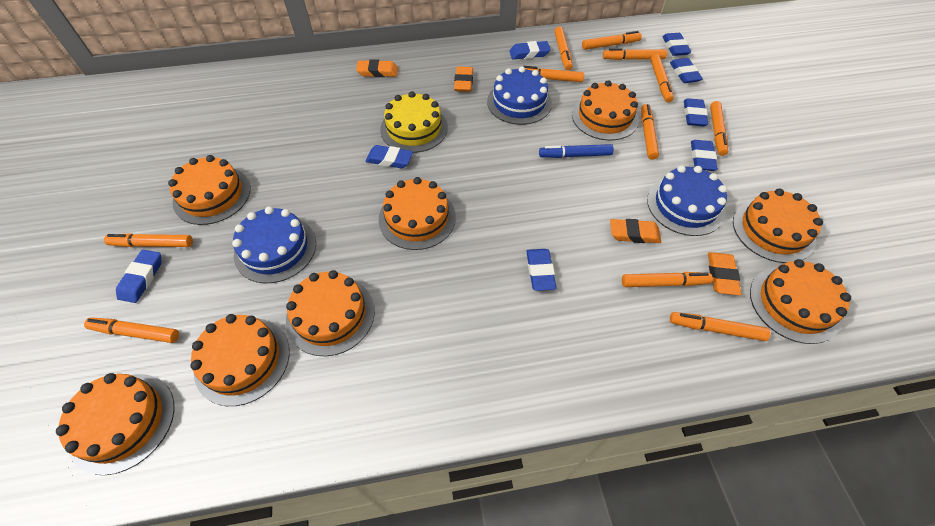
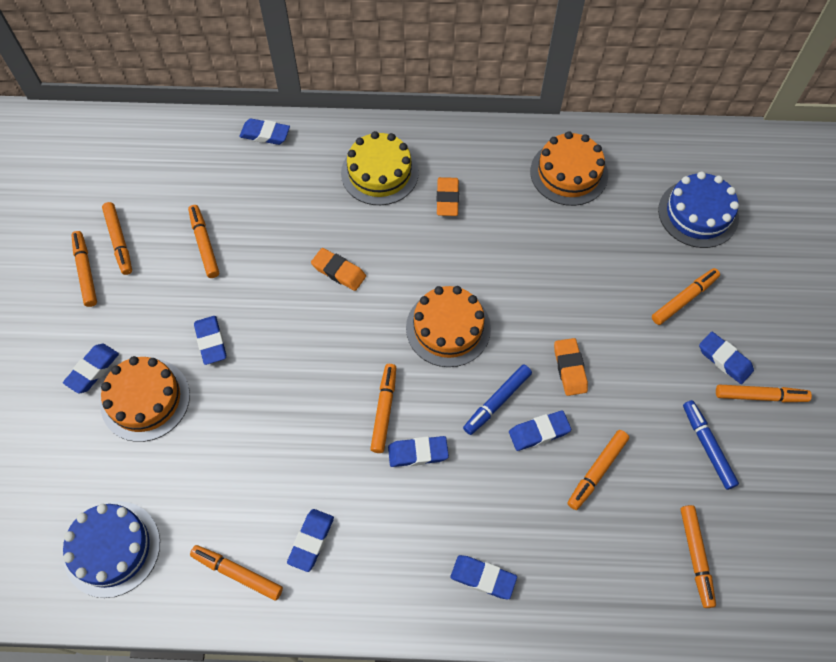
blue cake: [232,206,316,283] [487,66,552,125] [647,165,727,236] = 3 -> [63,501,160,598] [658,171,739,248] = 2
blue marker: [539,144,614,158] = 1 -> [463,365,532,435] [683,400,739,490] = 2
orange cake: [56,373,175,475] [168,155,251,225] [190,314,290,406] [286,270,375,356] [379,177,456,250] [572,80,639,141] [733,189,823,263] [750,259,851,344] = 8 -> [100,356,190,442] [406,286,491,367] [530,131,608,206] = 3
orange eraser: [356,60,398,77] [454,67,473,92] [610,219,661,243] [708,252,742,295] = 4 -> [311,248,366,291] [437,177,459,216] [554,338,588,396] = 3
orange marker: [84,317,179,343] [104,233,193,247] [523,66,584,82] [554,26,573,70] [582,31,642,50] [603,48,667,60] [622,272,713,287] [641,104,659,160] [650,54,674,103] [670,312,771,341] [710,101,728,156] = 11 -> [71,231,97,307] [102,202,132,275] [188,205,219,278] [190,545,283,600] [370,364,396,453] [568,430,629,510] [652,268,720,325] [680,505,716,608] [716,384,812,402] = 9

